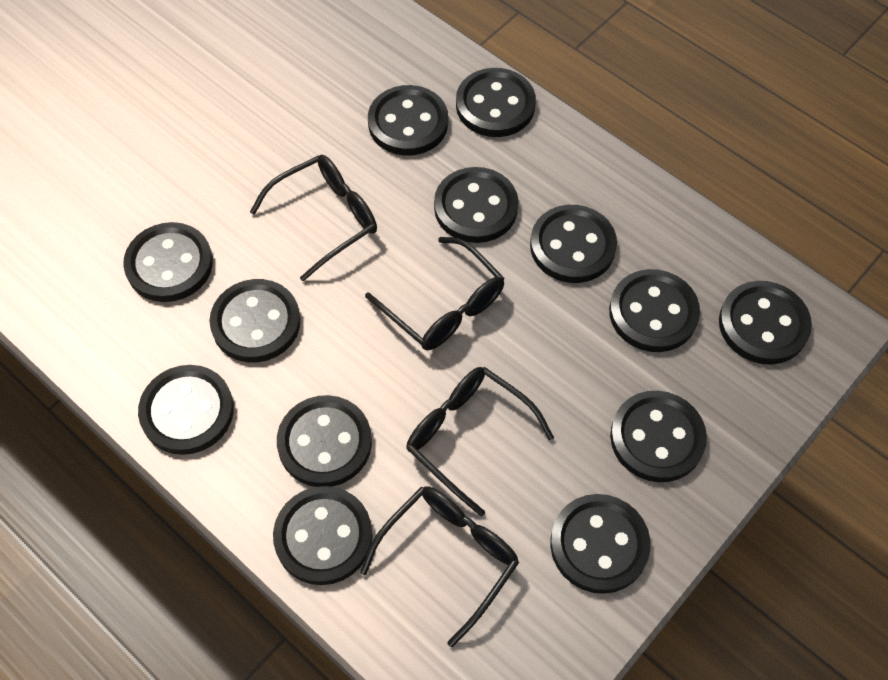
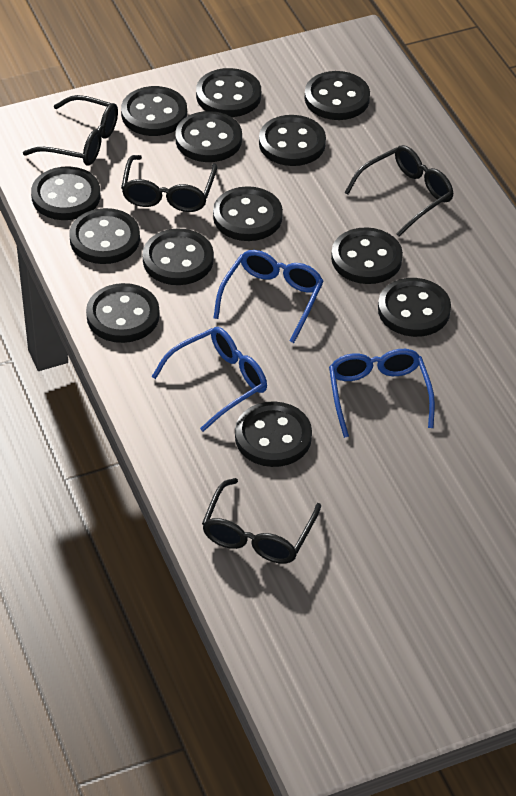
blue glasses: none = 0 -> [151,327,267,432] [213,250,323,343] [329,349,435,438] = 3

